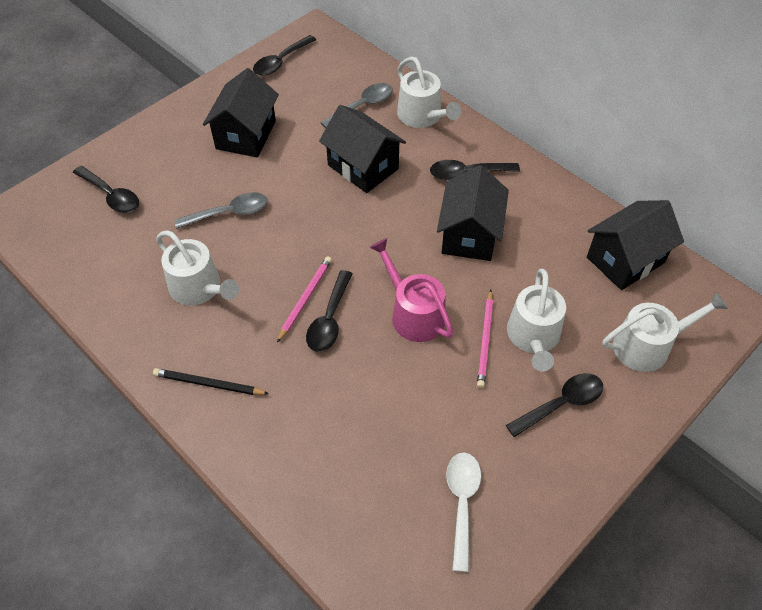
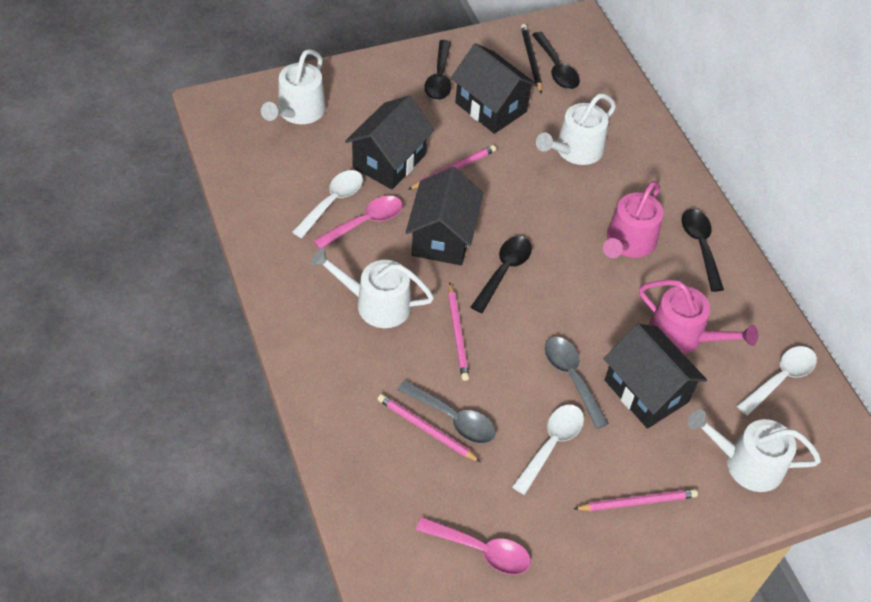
black spoon: [73,166,139,213] [253,35,316,76] [306,270,353,352] [430,160,520,180] [506,373,603,437] = 5 -> [424,40,451,100] [471,236,532,313] [532,32,580,89] [682,209,724,292] = 4
pink pencil: [277,256,332,343] [477,290,493,388] = 2 -> [378,394,481,462] [408,145,496,190] [448,283,469,381] [574,489,698,511] = 4
pink spoon: none = 0 -> [313,196,403,249] [416,517,531,575] = 2
pink watering can: [369,238,454,342] = 1 -> [603,181,664,258] [639,280,758,354] = 2
white spoon: [446,452,481,572] = 1 -> [292,170,363,238] [512,405,584,495] [737,346,817,416] = 3

